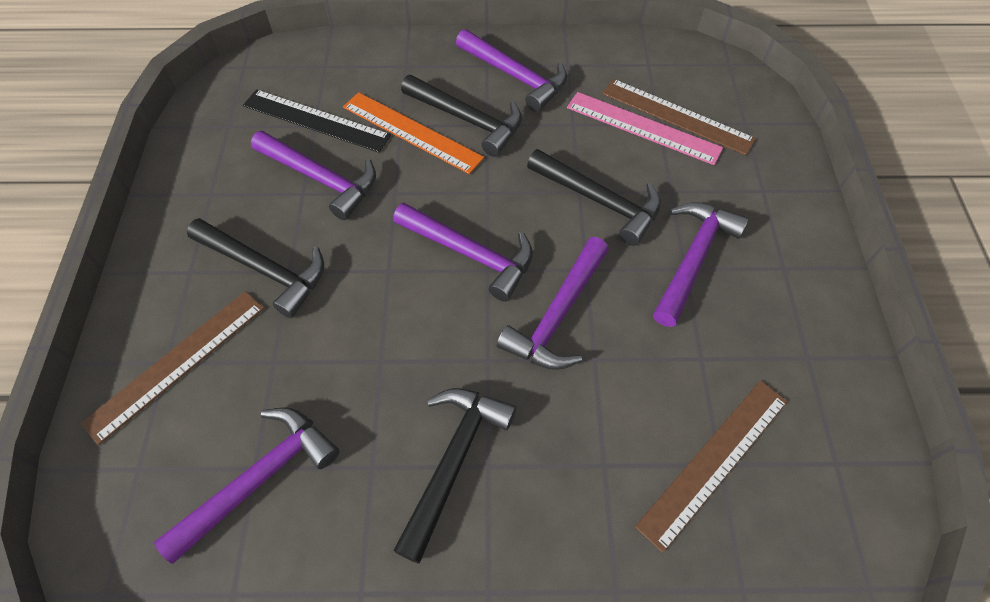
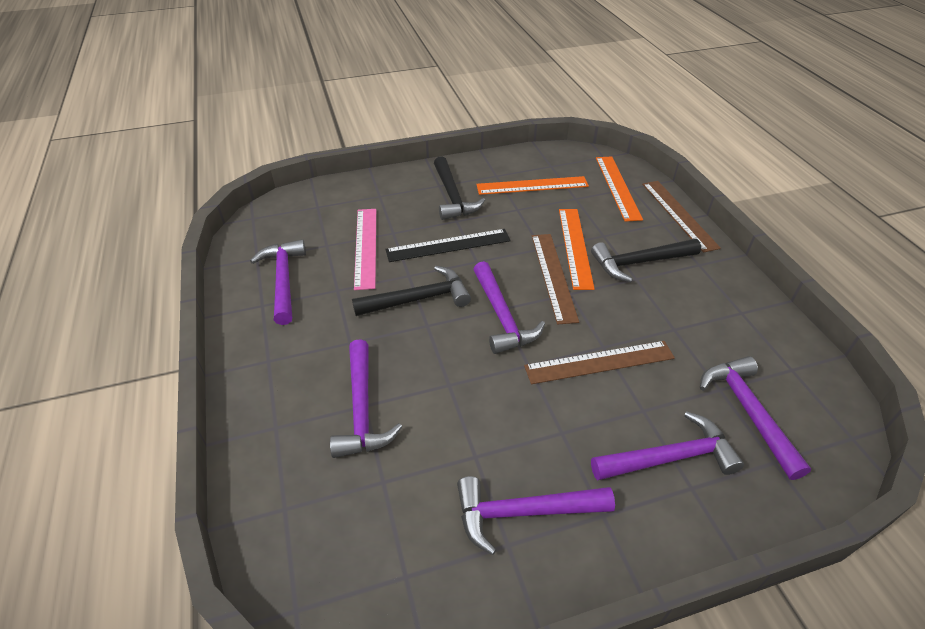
black hammer: [187,218,324,318] [393,388,517,564] [401,75,522,157] [527,149,661,246] = 4 -> [352,266,471,316] [434,156,485,220] [591,239,701,282] = 3
orange ruler: [343,92,484,174] = 1 -> [476,176,589,195] [559,209,595,290] [596,156,643,222] = 3

